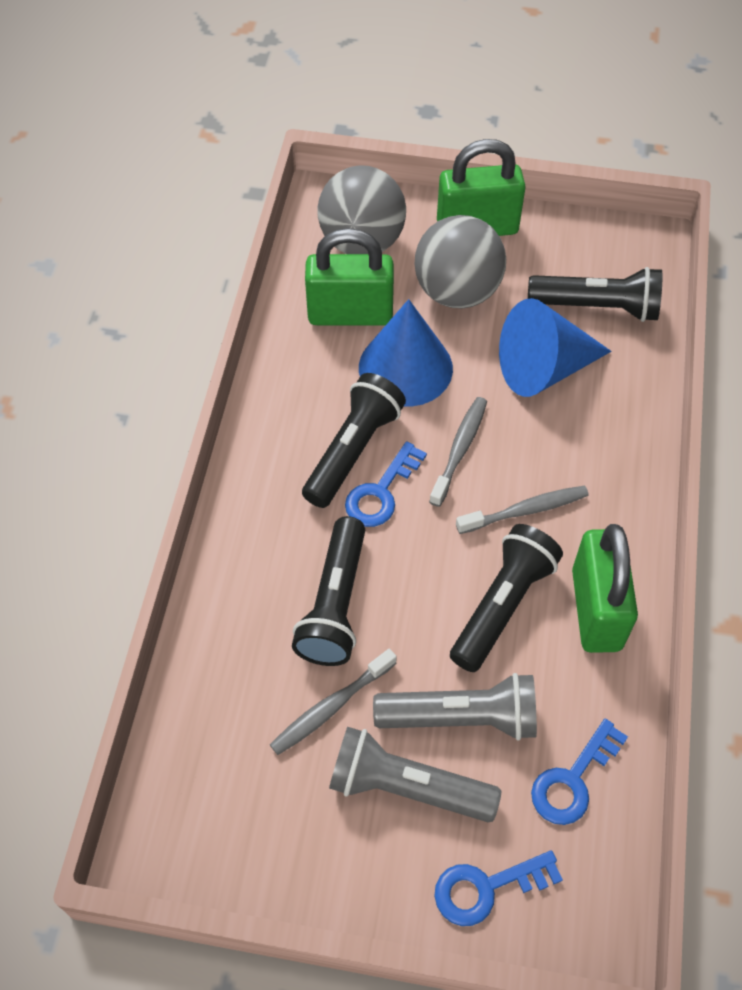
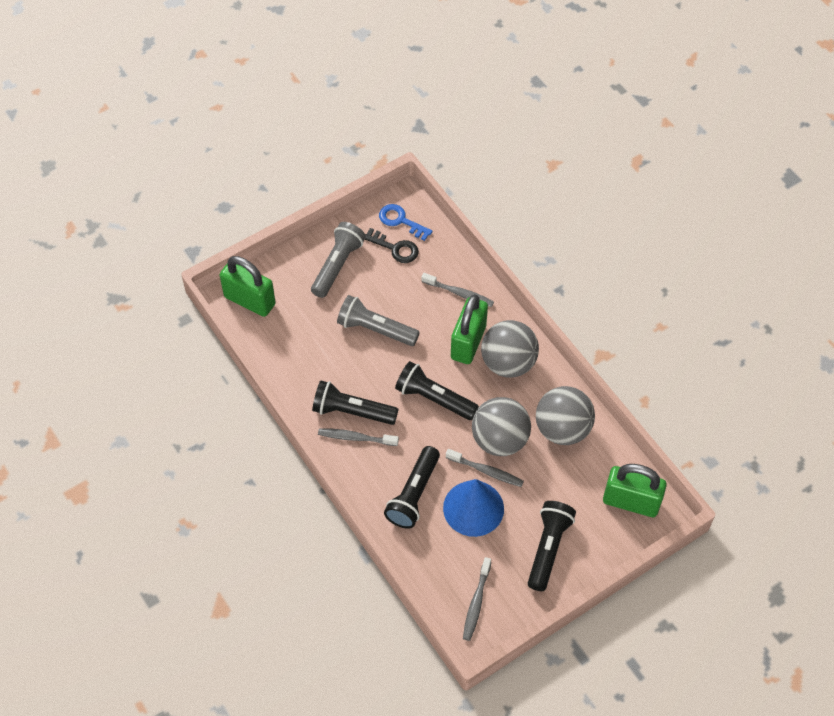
black key: none = 0 -> [365,228,419,263] = 1
blue cone: [359,299,453,407] [499,298,611,397] = 2 -> [443,479,504,537] = 1
blue key: [345,441,427,527] [434,851,563,926] [531,719,628,825] = 3 -> [379,204,433,241] = 1
grey ball: [317,165,406,254] [415,215,506,308] = 2 -> [472,397,531,456] [481,320,539,378] [536,386,595,445] = 3
grey toothbrush: [270,649,397,755] [429,397,487,507] [456,486,589,534] = 3 -> [318,428,399,446] [421,273,494,307] [446,449,524,487] [463,557,491,641] = 4

